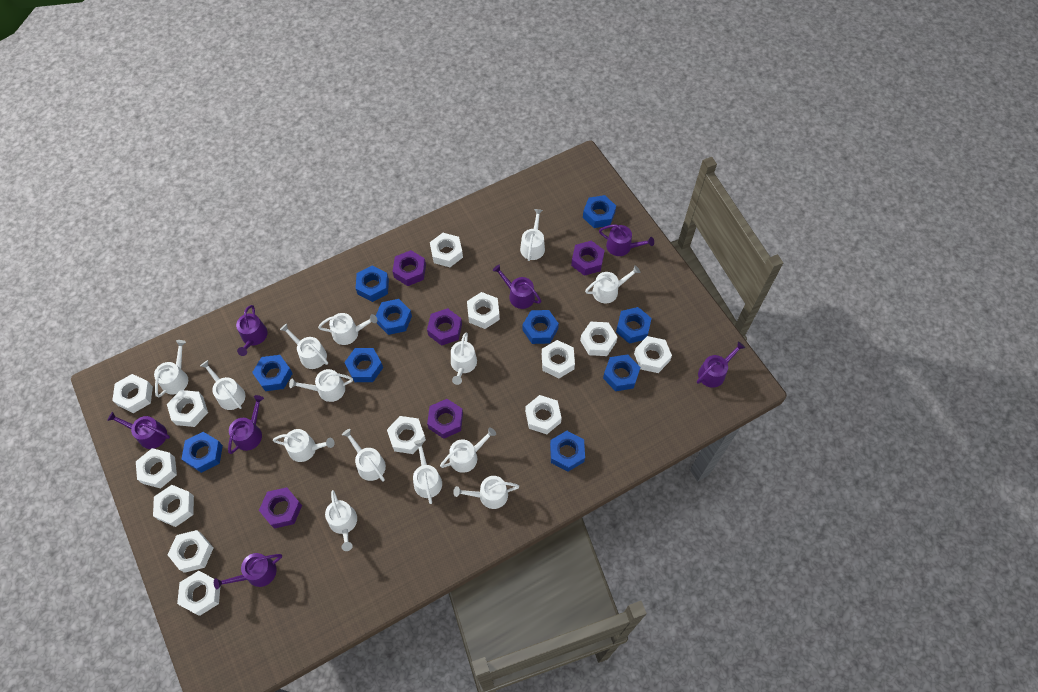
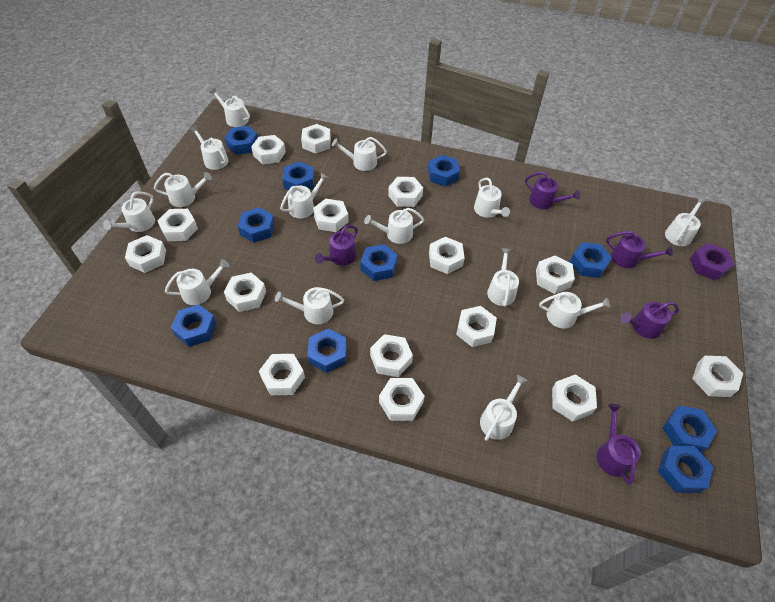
purple nut: [259,487,302,529] [392,250,426,286] [427,308,462,346] [427,399,463,439] [571,241,605,276] = 5 -> [690,243,735,281] = 1
purple watering can: [107,412,170,449] [214,553,282,590] [228,395,264,454] [236,305,268,356] [493,265,541,309] [599,225,654,256] [697,341,745,388] = 7 -> [315,225,358,266] [525,172,580,209] [596,404,641,485] [606,231,673,268] [620,302,679,339] = 5
white nut: [112,374,153,413] [136,448,177,489] [153,485,194,527] [167,390,208,427] [168,530,213,573] [177,571,220,616] [387,416,426,454] [430,233,463,267] [467,292,500,329] [525,395,562,434] [542,340,575,378] [580,322,617,356] [634,336,672,373] = 13 -> [125,235,166,273] [157,209,198,241] [224,272,266,312] [251,135,286,164] [259,354,305,395] [301,124,331,154] [313,199,349,232] [370,334,413,377] [379,378,425,421] [388,177,423,207] [429,237,465,274] [456,306,497,347] [536,256,575,294] [552,374,597,422] [692,356,743,397] = 15

